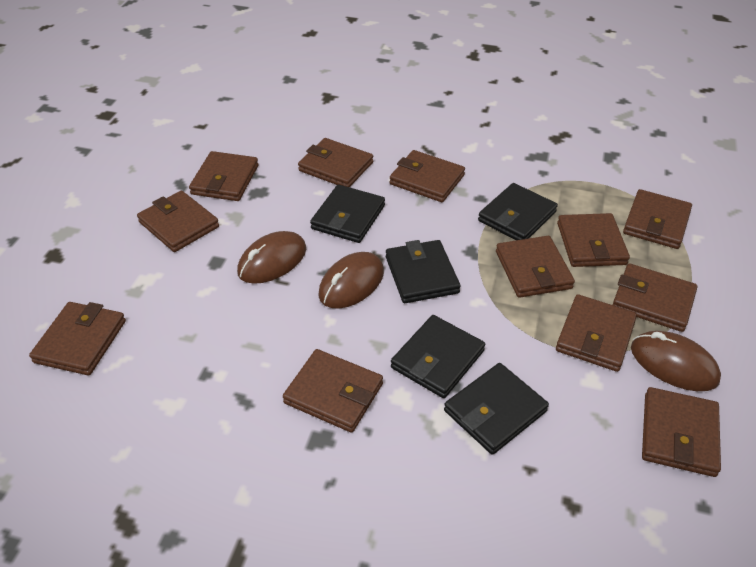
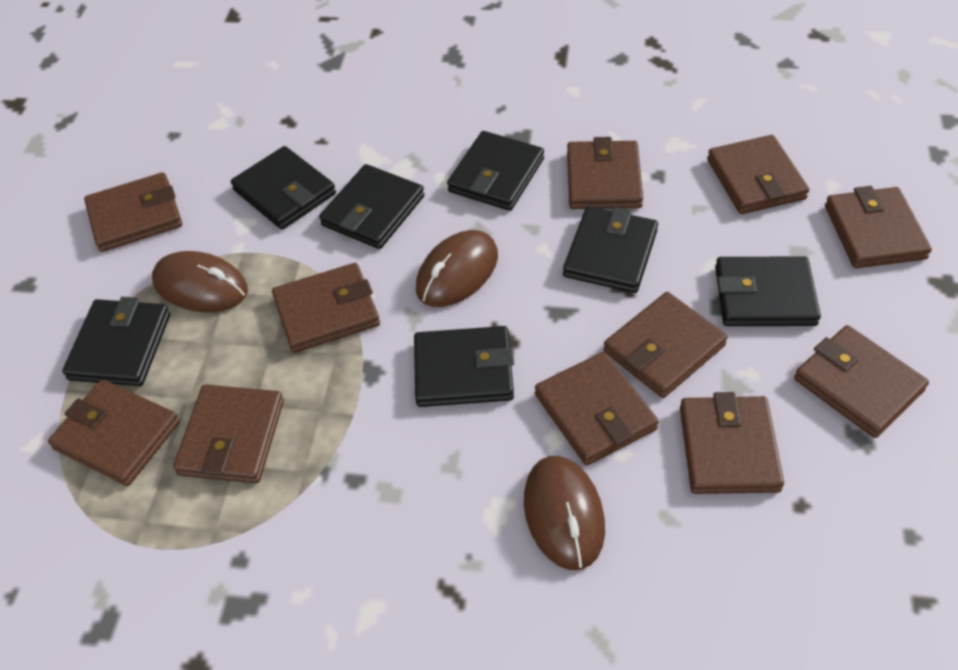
black wallet: [310,185,385,243] [386,240,461,303] [391,315,485,398] [444,363,549,455] [478,183,558,240] = 5 -> [62,297,170,386] [231,146,336,230] [319,164,424,249] [414,326,514,407] [447,131,544,211] [563,206,658,293] [715,256,821,326] = 7
brown wallet: [29,302,126,375] [137,191,219,252] [189,151,259,201] [283,349,383,433] [298,138,373,187] [390,150,465,202] [496,236,575,298] [556,294,637,372] [557,213,630,267] [612,263,697,332] [623,189,692,249] [642,387,721,477] = 12 -> [48,379,180,486] [84,172,182,252] [173,384,284,483] [272,263,380,353] [535,352,659,466] [567,137,643,209] [603,292,728,398] [680,392,784,494] [707,135,809,214] [794,325,929,438] [825,186,932,268] = 11

